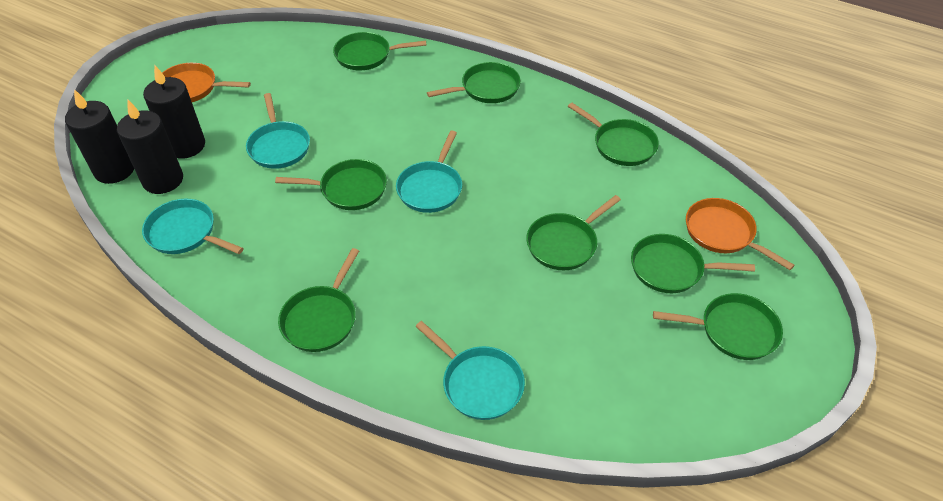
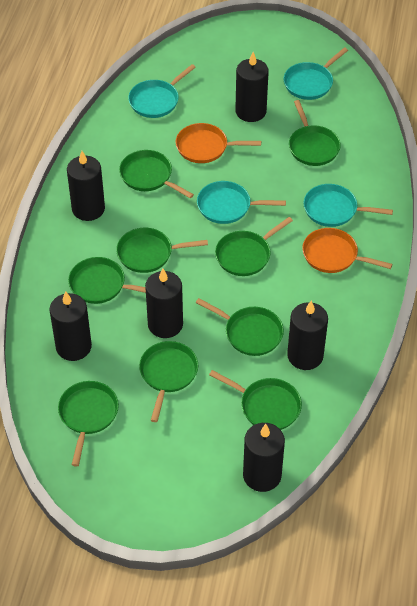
black candle: [65,89,134,184] [117,100,183,194] [143,66,205,159] = 3 -> [49,291,92,361] [67,151,105,221] [145,269,183,338] [235,52,269,122] [243,423,285,492] [287,301,328,370] = 6
green pan: [275,159,387,210] [278,248,359,352] [333,32,426,70] [427,62,521,103] [526,195,621,270] [568,103,659,166] [631,234,755,293] [653,293,783,360] = 8 -> [58,381,119,467] [68,257,146,304] [116,228,208,273] [119,150,194,198] [139,341,198,422] [196,298,284,356] [209,370,302,430] [215,217,293,276] [289,100,341,166] = 9

